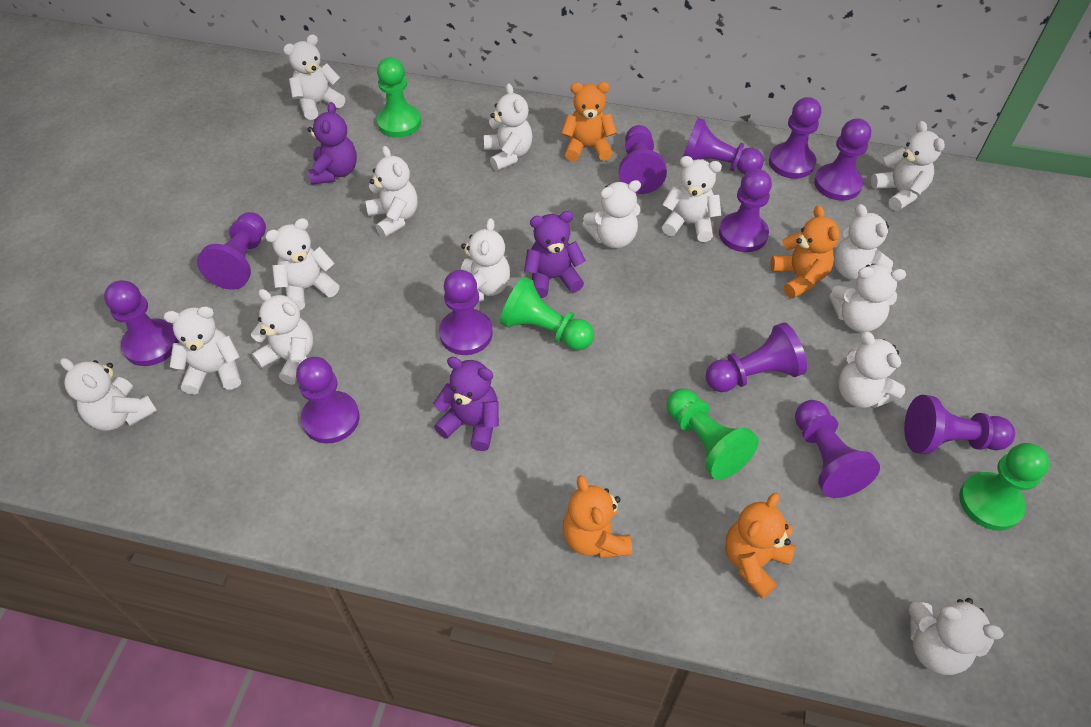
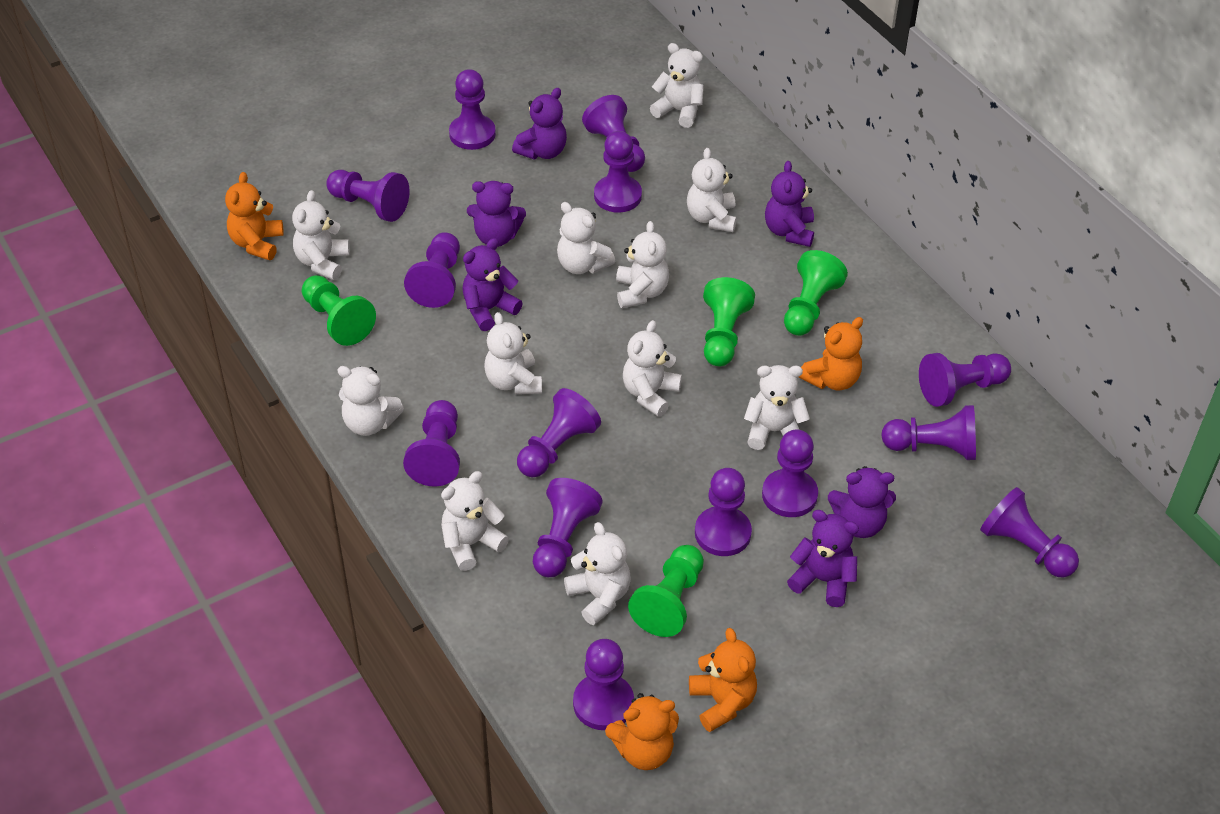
purple pawn: [104,280,179,366] [197,212,266,290] [296,357,360,444] [439,270,493,355] [619,125,667,194] [683,118,764,175] [706,322,807,392] [719,169,772,252] [769,97,821,179] [795,400,880,498] [814,118,871,201] [904,395,1015,454] = 12 -> [326,170,410,222] [403,400,460,487] [404,232,460,308] [449,69,496,150] [517,388,601,478] [533,478,603,577] [573,639,634,730] [582,95,645,172] [594,131,642,213] [695,468,752,556] [762,429,818,517] [881,405,976,460] [919,353,1011,407] [980,487,1079,578] = 14
purple teddy bear: [308,102,357,185] [433,357,499,451] [524,211,586,298] = 3 -> [462,238,523,331] [467,181,526,247] [512,88,567,159] [765,161,814,247] [787,510,859,607] [828,466,896,538] = 6
white teddy bear: [60,358,157,431] [164,306,241,395] [251,289,314,385] [265,218,339,310] [283,34,345,120] [366,146,418,238] [461,218,510,301] [484,83,532,171] [582,180,641,249] [662,156,722,242] [829,264,906,332] [834,204,893,280] [838,331,905,408] [871,121,945,211] [909,598,1004,675] = 15 -> [292,190,350,280] [338,366,404,436] [441,471,509,571] [484,312,542,394] [557,202,615,274] [564,522,631,625] [616,221,669,308] [623,320,682,417] [650,43,704,128] [687,148,737,232] [744,365,810,450] = 11

